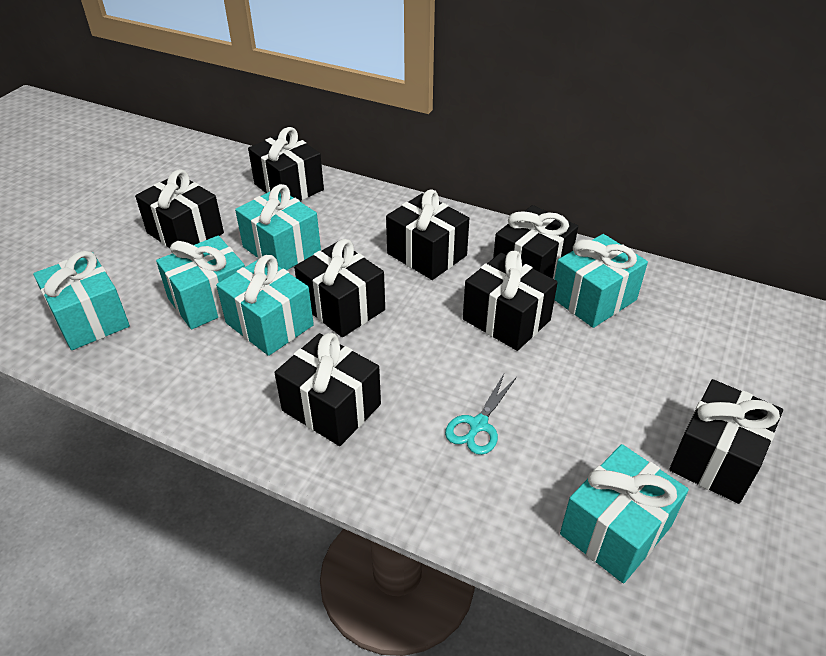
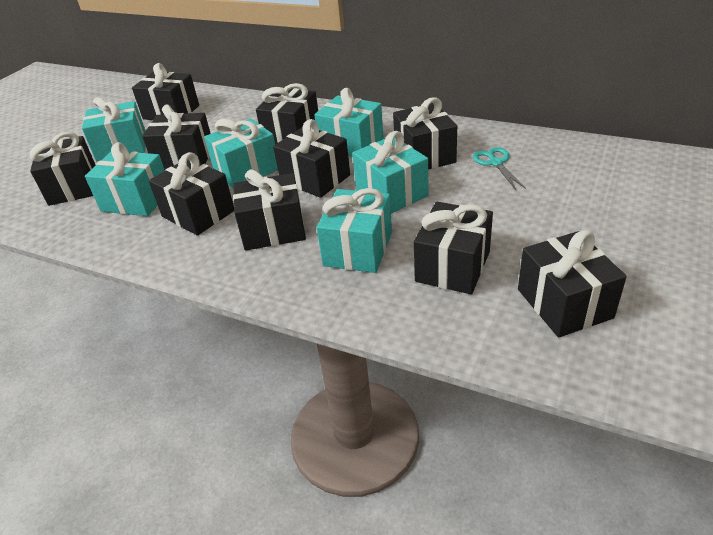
black gift: [135,169,224,248] [248,127,324,201] [274,333,381,446] [294,239,385,337] [386,190,469,280] [463,251,558,351] [493,205,578,279] [669,379,783,504] = 8 -> [30,132,96,206] [132,63,199,120] [142,104,211,170] [149,152,234,236] [233,169,306,251] [256,83,318,144] [273,119,350,198] [393,97,457,170] [414,202,493,294] [518,230,627,337] = 10

